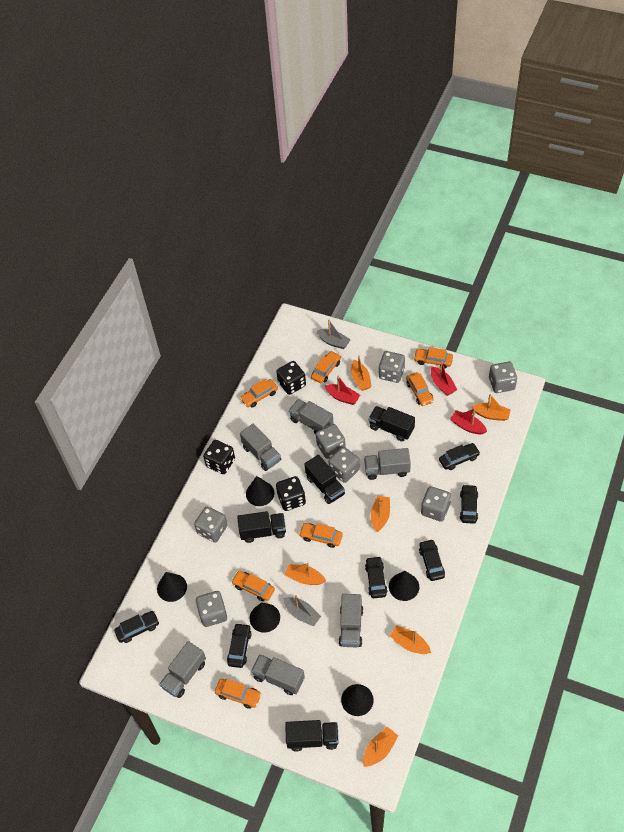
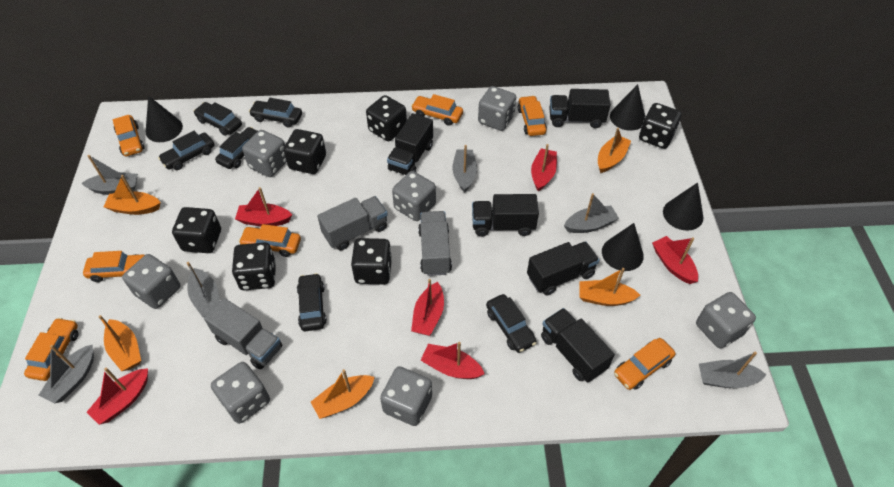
black cone: [157,572,187,602] [246,476,274,506] [250,603,280,633] [341,684,374,716] [389,571,419,601] = 5 -> [146,96,183,142] [602,223,644,271] [610,84,645,131] [663,182,703,231] = 4
black dice: [203,440,235,474] [276,361,306,395] [276,476,306,511] = 3 -> [172,207,221,253] [232,242,276,290] [284,129,326,174] [351,238,392,285] [366,95,407,141] [639,103,682,149] = 6
black truck: [237,511,286,543] [285,720,339,752] [304,454,345,504] [369,406,415,441] = 4 -> [387,113,433,175] [472,194,539,237] [527,241,599,295] [541,308,615,382] [549,89,611,128] = 5
grey boat: [283,595,321,627] [317,320,351,349] = 2 -> [38,344,94,403] [82,155,138,195] [187,262,220,317] [452,145,477,193] [564,193,619,233] [699,352,767,388] = 6
grey truck: [159,641,206,698] [240,423,281,471] [251,654,305,695] [289,399,334,434] [339,594,363,647] [364,448,411,480] = 6 -> [204,298,282,369] [317,196,388,250] [418,211,452,276] = 3
orange boat: [285,562,326,585] [351,356,372,391] [363,727,398,767] [371,495,390,532] [390,625,431,654] [471,394,511,421] = 6 -> [98,315,141,371] [104,175,161,215] [311,369,375,419] [579,268,640,306] [598,128,631,173] = 5
red boat: [325,376,360,405] [431,361,457,396] [450,408,487,434] = 3 -> [86,368,148,425] [235,187,292,227] [411,279,444,336] [421,342,485,379] [531,144,557,191] [652,236,698,284] = 6

